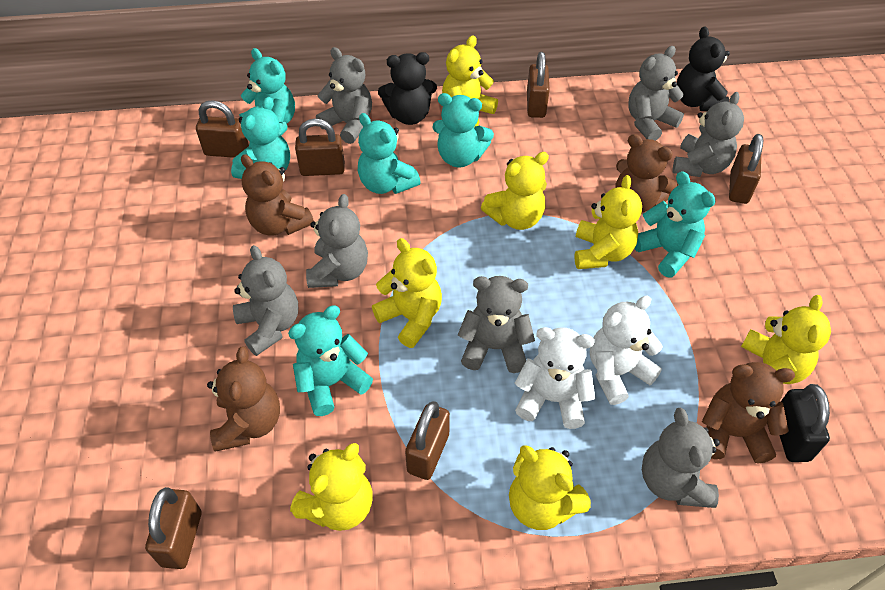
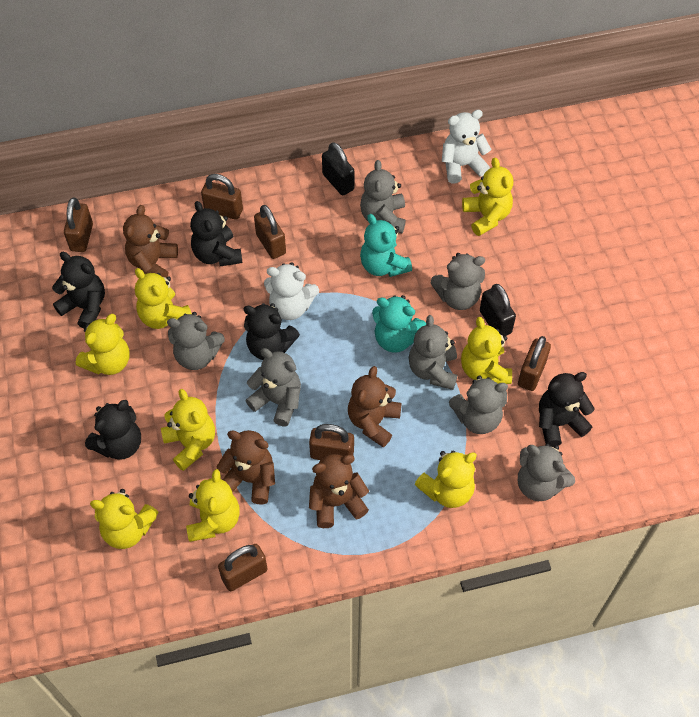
black padlock: [779,384,830,462] = 1 -> [322,142,355,195] [480,284,516,336] = 2
black teddy bear: [378,52,437,125] [677,26,730,111] = 2 -> [52,252,105,329] [85,400,141,460] [190,201,243,266] [244,303,300,360] [539,372,595,447] = 5
turquoise teddy bear: [231,97,290,179] [239,48,295,135] [288,305,373,416] [358,113,421,194] [432,93,494,168] [634,171,716,278] = 6 -> [360,214,412,277] [372,295,426,353] = 2
yellow teddy bear: [290,443,373,531] [372,238,442,348] [442,35,498,127] [481,152,549,230] [509,445,591,530] [574,175,642,269] [741,295,831,384] = 7 -> [76,314,130,375] [90,489,159,549] [135,268,192,329] [161,389,215,471] [186,469,240,542] [414,450,477,508] [461,317,512,384] [462,157,513,236] = 8

